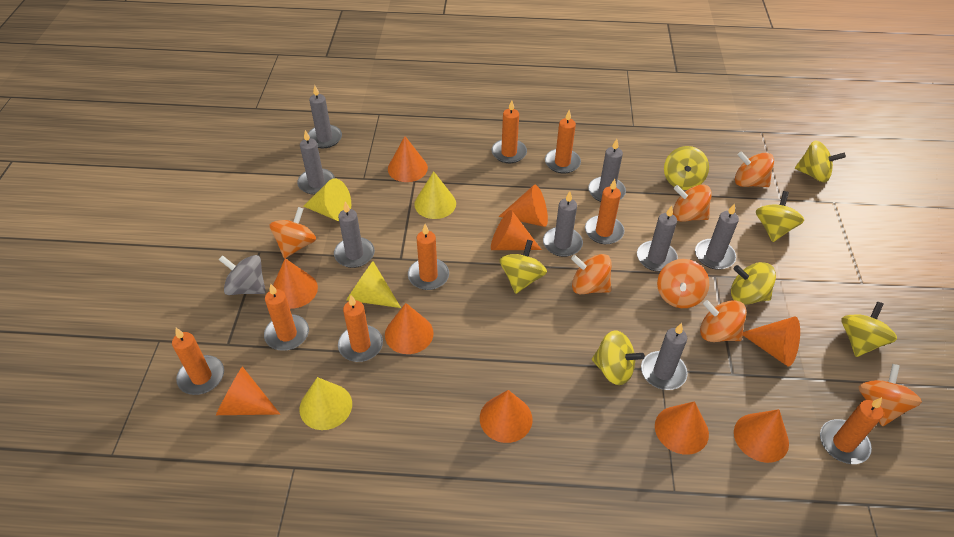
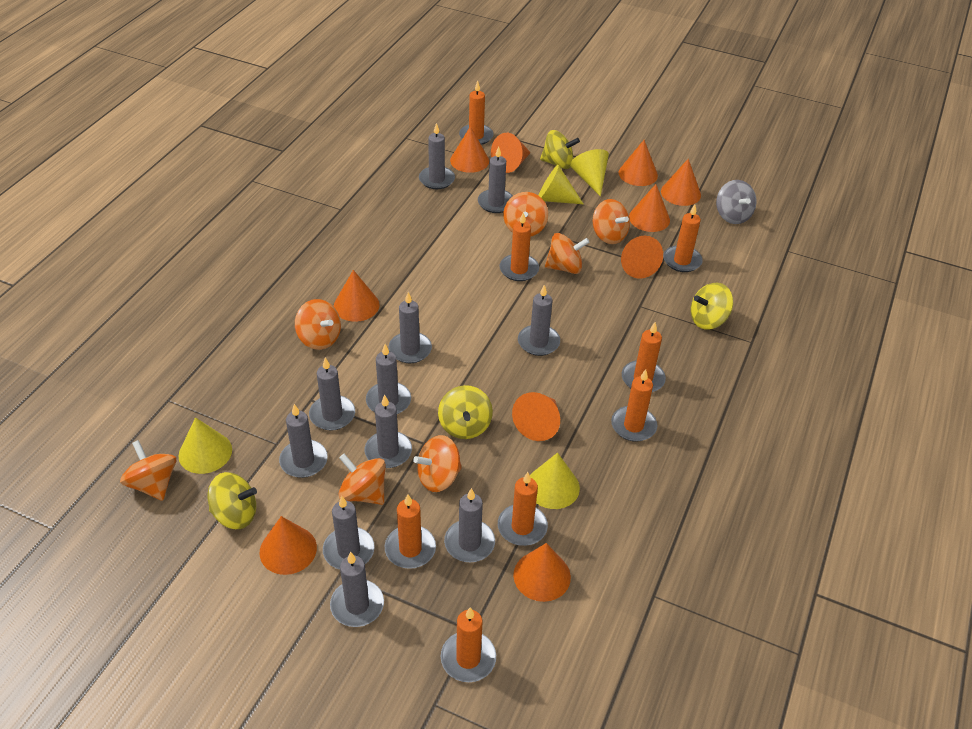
grey candle: [297,130,335,195] [308,85,342,148] [334,202,375,268] [543,191,583,257] [588,139,626,202] [637,206,678,272] [641,323,688,390] [695,204,739,270] = 8 -> [279,404,328,478] [309,358,355,431] [323,496,375,569] [330,552,384,627] [365,395,412,468] [366,344,411,414] [388,292,432,363] [419,123,455,189] [444,488,495,562] [478,146,513,213] [518,285,560,356] = 11
yellow spinning top: [499,240,547,294] [592,330,645,385] [664,146,709,190] [731,262,776,305] [756,191,804,242] [795,140,846,183] [841,302,897,357] = 7 -> [208,472,257,529] [438,385,493,439] [540,130,580,169] [691,283,733,329] = 4

